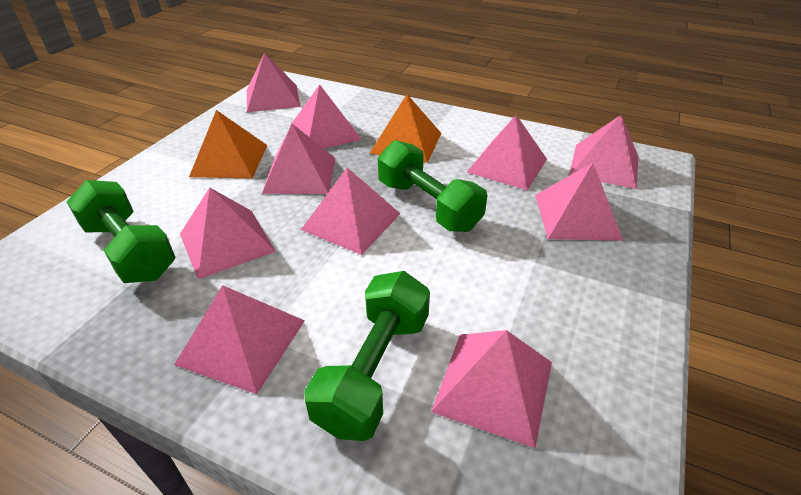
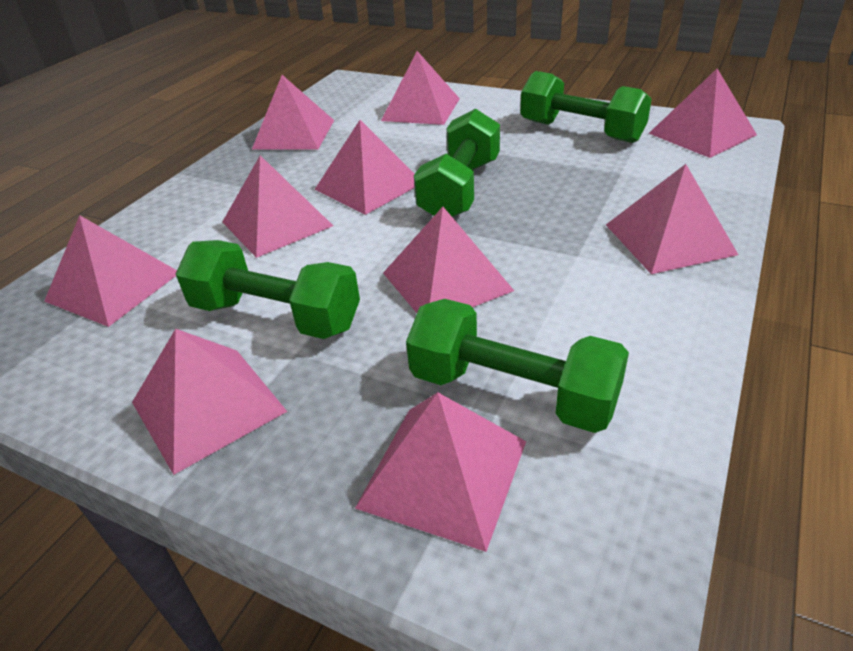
green dumbbell: [66,180,176,283] [304,271,430,441] [378,140,487,232] = 3 -> [176,240,360,339] [406,299,629,433] [414,109,500,217] [520,71,652,143] = 4
orange pyramid: [189,110,267,179] [369,94,441,163] = 2 -> none = 0

